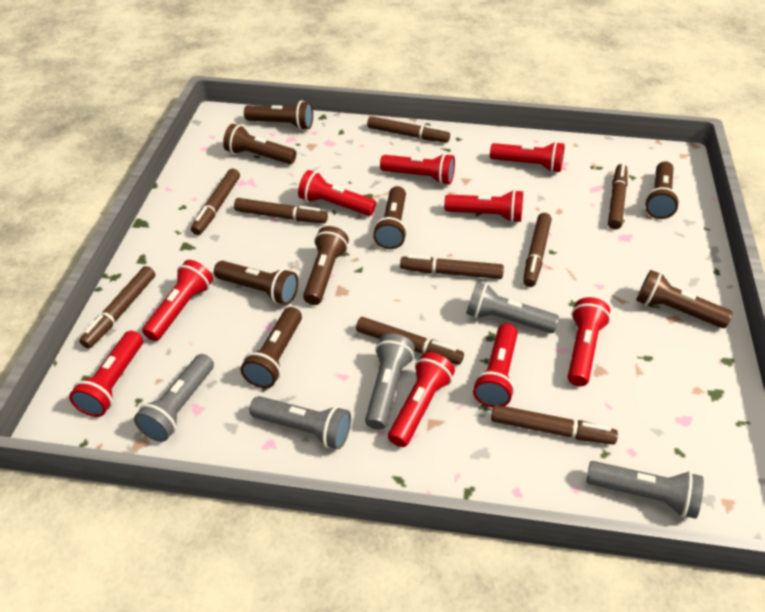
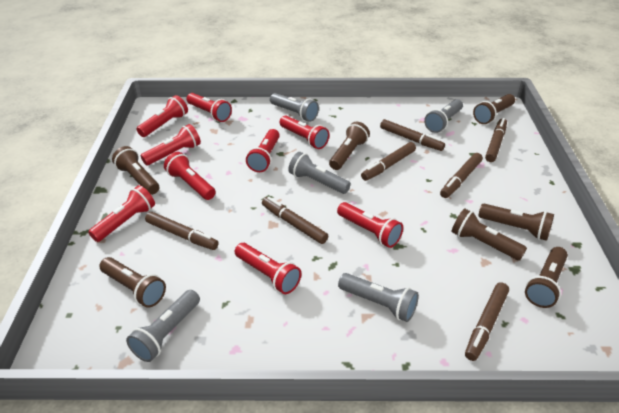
brown flashlight: [214,261,298,305] [223,124,296,164] [240,307,302,388] [244,100,313,130] [303,226,349,305] [373,186,407,249] [636,270,733,328] [645,161,680,219] = 8 -> [99,257,166,308] [112,146,159,195] [329,122,370,170] [451,208,527,261] [473,94,515,124] [479,204,554,241] [525,247,568,308] = 7
brown marker: [79,266,155,349] [191,169,240,235] [234,198,328,223] [356,317,464,365] [367,116,450,143] [400,255,504,279] [491,405,618,444] [523,213,552,287] [608,164,628,229] = 9 -> [145,212,219,250] [262,197,328,244] [361,142,416,181] [380,119,445,151] [440,153,483,198] [465,282,509,361] [485,118,507,162] = 7

